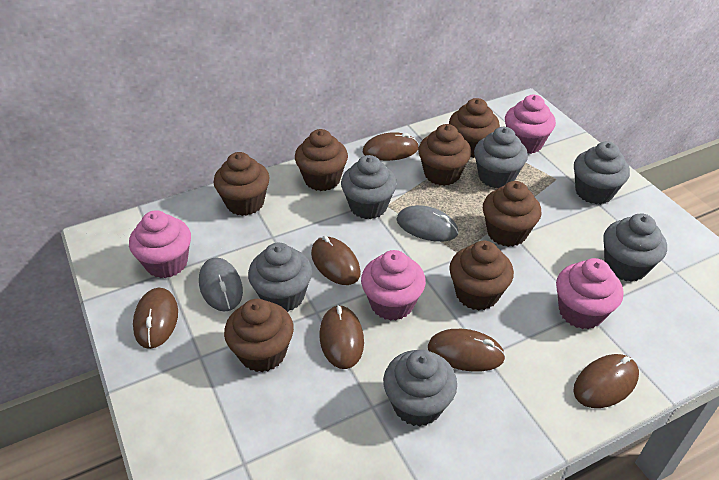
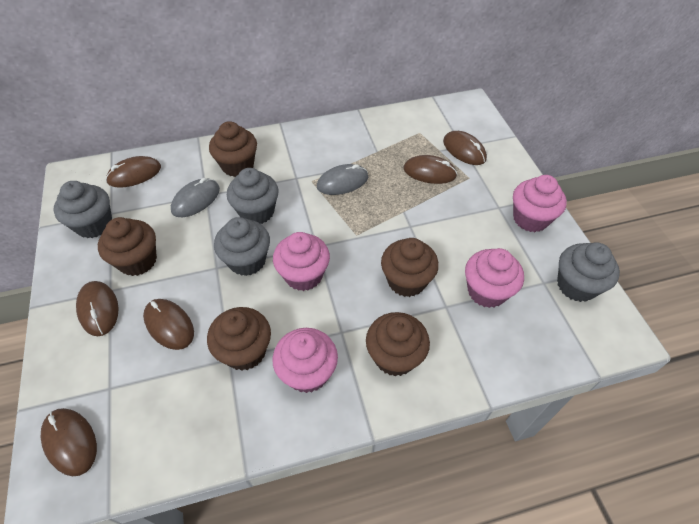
brown cupcake: [213,152,269,216] [224,299,294,372] [295,129,348,191] [418,124,472,186] [449,98,500,158] [449,241,514,310] [483,181,541,247] = 7 -> [98,217,157,276] [207,307,271,371] [209,121,257,177] [366,312,430,376] [381,238,439,297] = 5
grey cupcake: [248,243,312,312] [341,155,397,219] [383,350,457,426] [474,127,528,188] [574,141,630,204] [603,213,667,282] = 6 -> [54,181,112,238] [214,217,270,276] [227,168,279,224] [557,242,620,302] = 4

